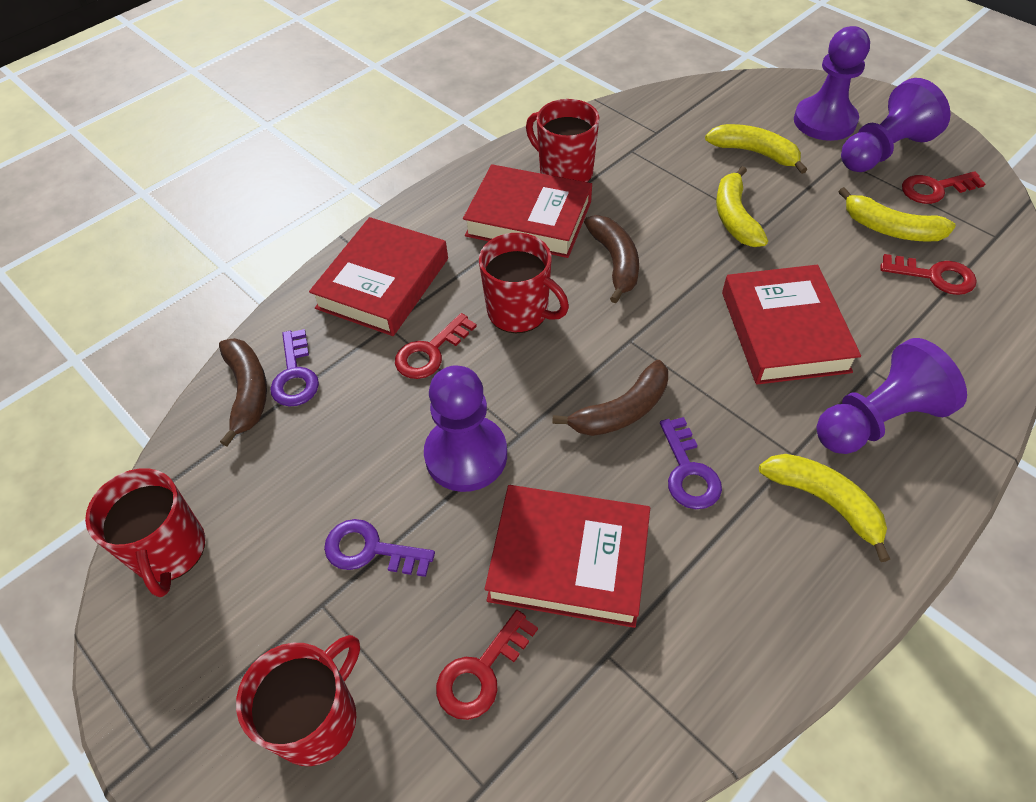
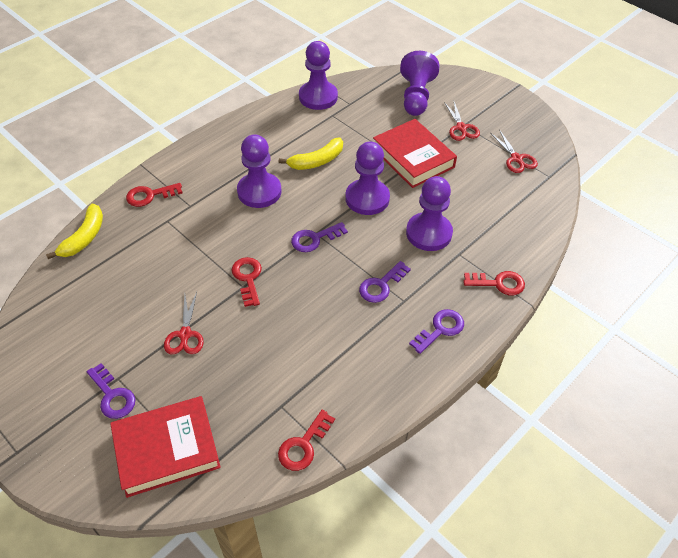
brown banana: [219,338,267,447] [552,360,668,436] [584,215,639,303] = 3 -> none = 0
purple key: [270,329,319,407] [324,519,435,577] [660,417,722,509] = 3 -> [87,363,135,419] [291,222,348,252] [359,261,411,303] [409,309,464,354] = 4
purple pawn: [424,365,507,492] [794,26,870,141] [817,338,967,454] [841,78,951,172] = 4 -> [237,134,281,208] [299,41,338,110] [345,142,390,215] [400,51,440,116] [406,176,453,251] = 5
red book: [309,217,448,336] [463,164,592,258] [485,485,650,628] [722,265,861,385] = 4 -> [110,396,221,498] [373,119,457,188] = 2
red mug: [85,468,205,597] [236,635,360,766] [479,233,569,333] [526,99,599,182] = 4 -> none = 0
red scissors: none = 0 -> [164,292,204,354] [444,102,480,141] [491,129,538,173] = 3
yellow banana: [705,124,807,174] [716,166,768,247] [759,454,890,562] [838,187,956,242] = 4 -> [46,203,103,259] [279,137,343,170] = 2

